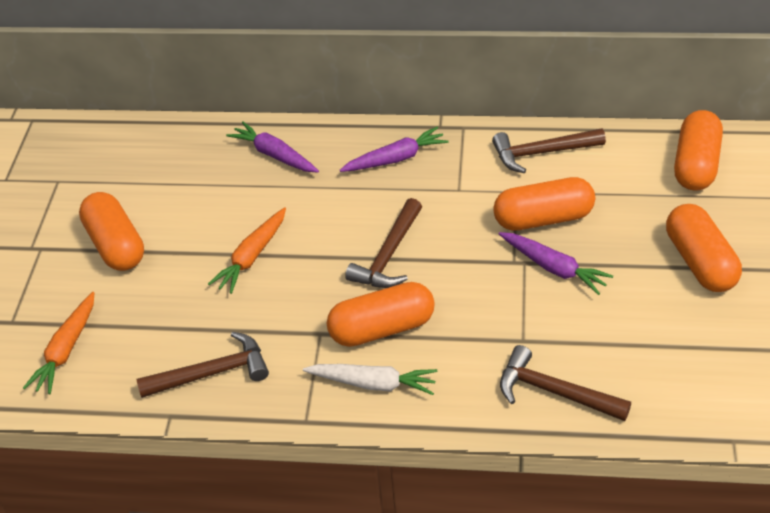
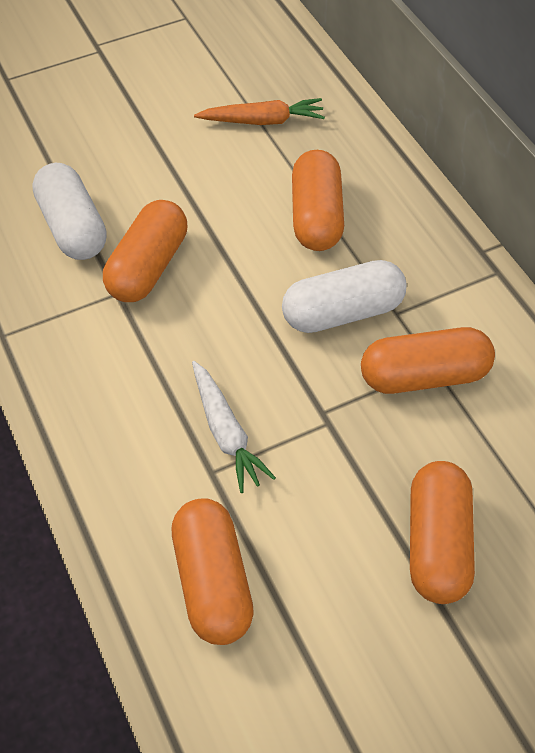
brown hammer: [137,332,269,398] [345,198,422,288] [492,128,606,173] [500,345,631,421] = 4 -> none = 0
orange carrot: [23,292,94,394] [208,207,286,294] = 2 -> [194,98,325,125] = 1
purple carrot: [226,122,319,172] [340,127,449,172] [499,232,613,295] = 3 -> none = 0
white capsule: none = 0 -> [32,163,107,260] [282,260,407,333] = 2

